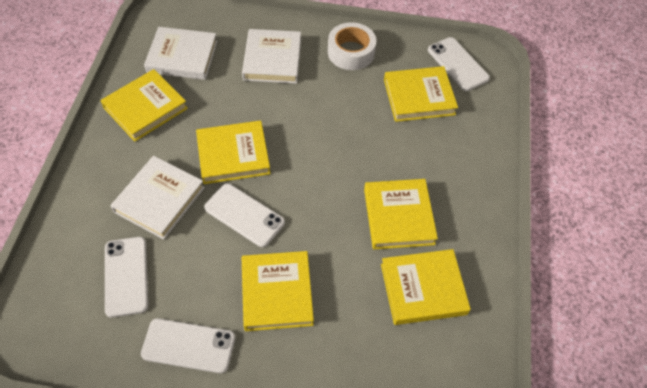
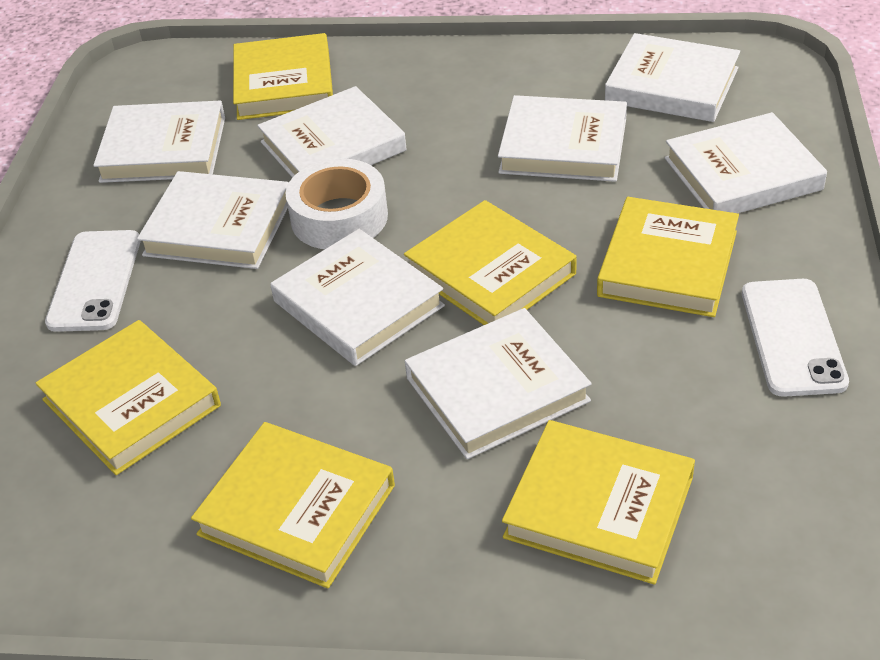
white book: [110,156,205,240] [144,27,217,80] [242,29,301,84] = 3 -> [93,100,225,183] [137,171,289,269] [257,86,407,178] [270,229,445,366] [405,308,592,459] [498,95,627,182] [605,33,740,122] [665,112,827,213] = 8
white phone: [105,237,148,318] [141,318,235,373] [204,183,285,247] [428,37,490,91] = 4 -> [45,230,141,332] [742,279,849,397] = 2

